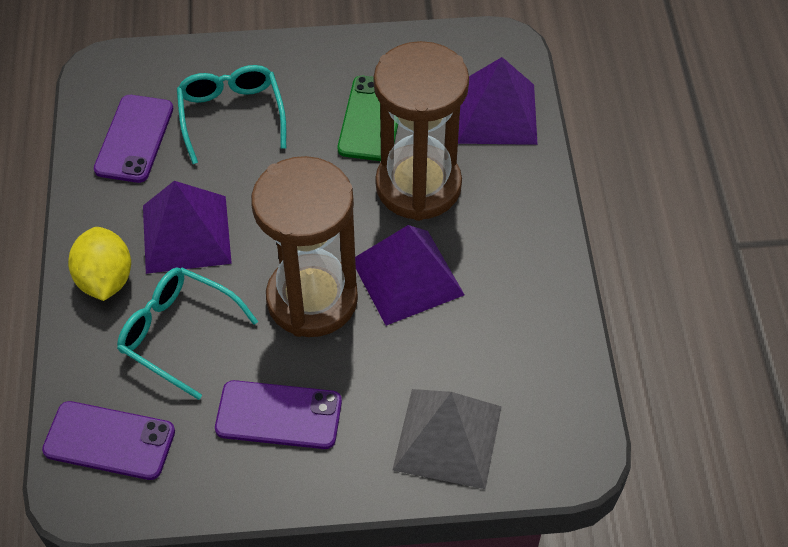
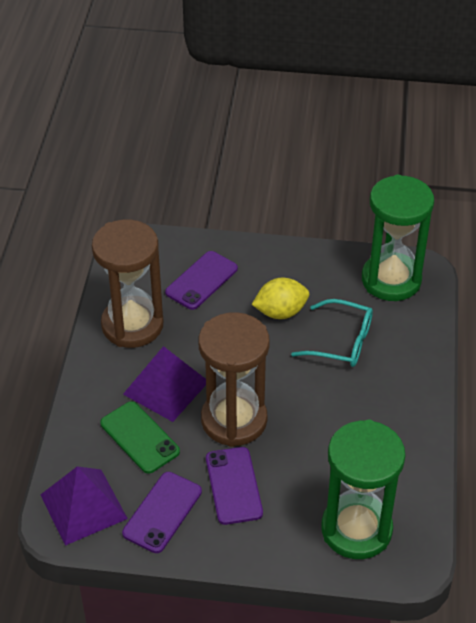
green hourglass: none = 0 -> [321,420,405,559] [362,175,434,301] = 2
grey pyramid: [393,389,502,489] = 1 -> none = 0
purple pyramid: [143,181,232,274] [355,225,465,326] [458,57,538,145] = 3 -> [40,466,128,546] [123,346,206,422] = 2
turquoise glasses: [117,267,258,400] [177,65,286,164] = 2 -> [291,299,373,367] = 1

